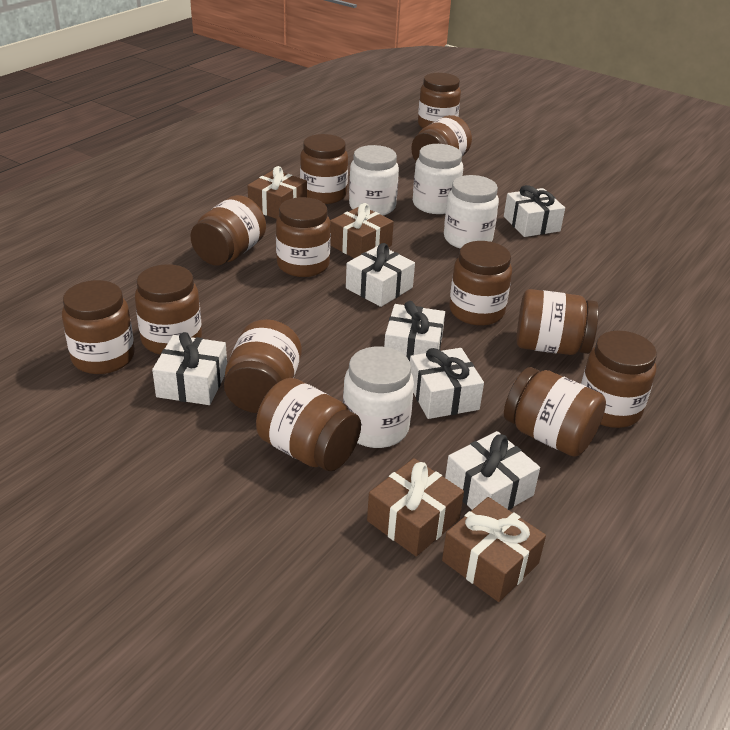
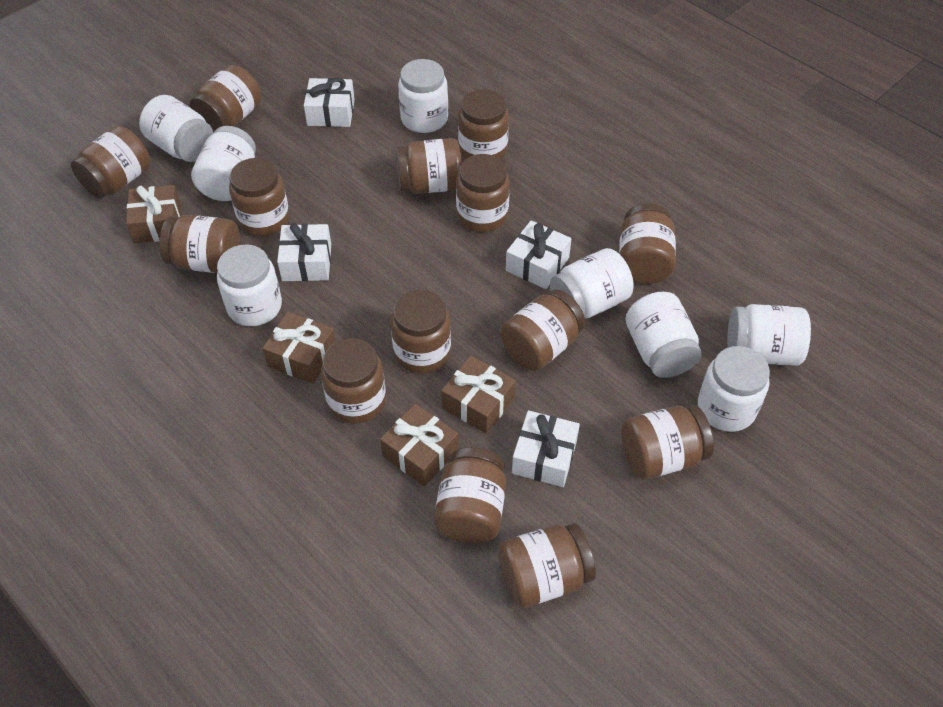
brown jar: [62,280,135,374] [135,264,202,355] [191,195,266,266] [224,319,302,413] [256,378,361,471] [276,197,331,277] [300,134,348,204] [411,115,472,161] [418,73,461,128] [449,241,512,326] [504,367,606,457] [516,289,599,355] [581,331,657,428] = 13 -> [71,126,150,199] [159,215,240,273] [190,65,261,133] [229,158,289,236] [321,338,386,424] [391,290,451,373] [396,138,462,194] [434,447,506,544] [456,154,510,232] [458,89,509,159] [498,523,596,608] [501,289,585,371] [619,203,676,284] [621,405,714,480] = 14
white gift: [152,332,227,405] [346,243,415,307] [384,301,445,361] [410,348,484,419] [445,431,540,510] [504,185,565,237] = 6 -> [277,223,331,281] [304,78,355,127] [506,220,571,289] [512,410,580,487] = 4
white jar: [343,346,414,448] [349,145,399,216] [413,144,463,214] [444,175,499,249] = 4 -> [139,95,213,162] [191,126,256,201] [217,244,282,326] [398,59,448,133] [550,248,634,319] [626,292,701,378] [698,346,770,432] [727,304,811,366] = 8

